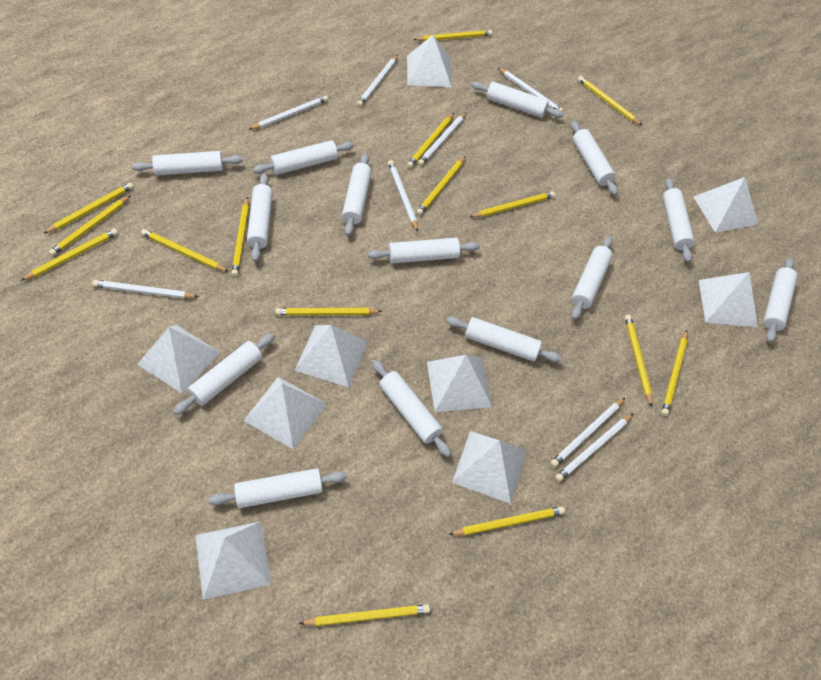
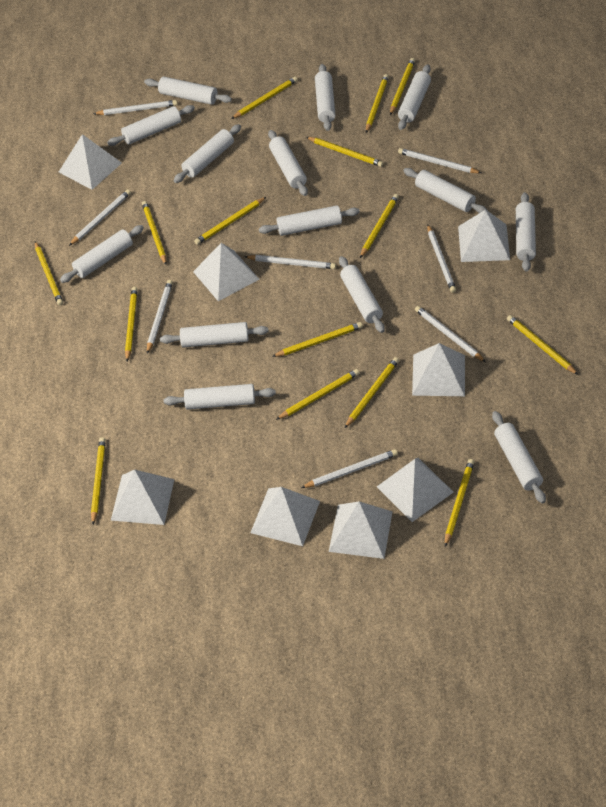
white pyramid: [137,325,221,394] [195,521,271,600] [243,377,327,450] [294,325,368,388] [407,35,452,87] [427,355,492,412] [452,431,527,504] [693,177,758,233] [699,272,758,327] = 9 -> [59,134,122,190] [111,470,174,525] [193,243,259,301] [250,487,320,546] [329,501,393,559] [377,458,454,522] [412,343,465,396] [458,210,510,262] = 8

